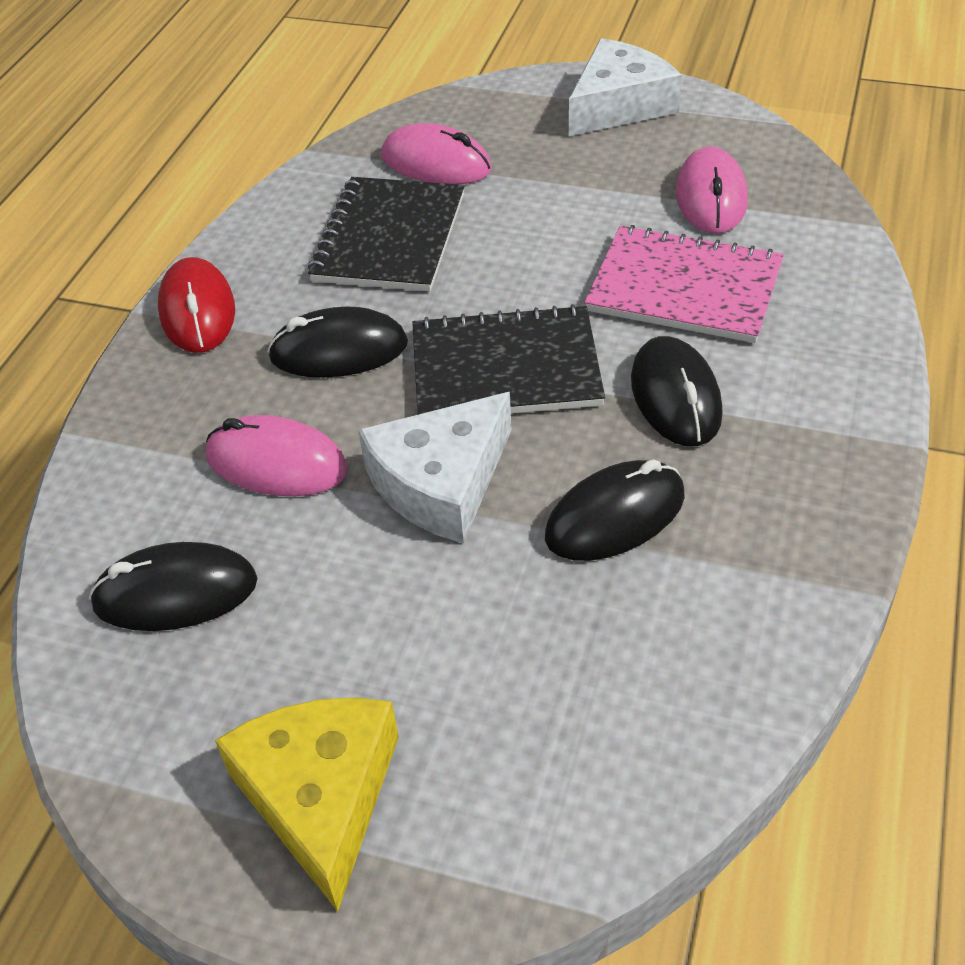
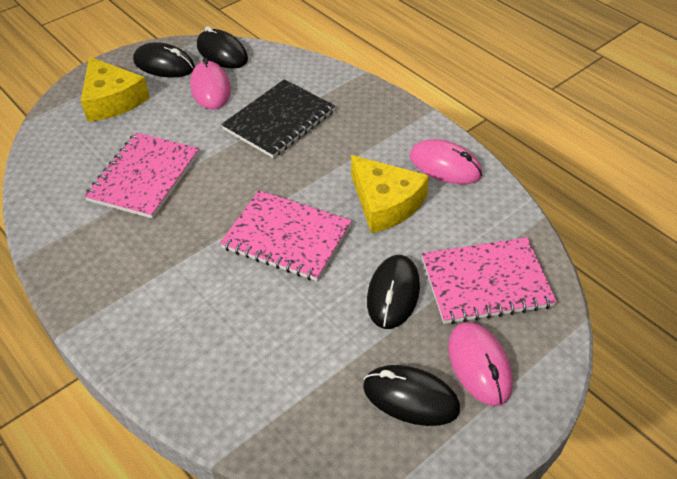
black notebook: [308,177,465,291] [412,304,605,415] = 2 -> [221,79,335,158] = 1
pink notebook: [584,225,784,343] = 1 -> [84,133,199,219] [220,190,352,281] [422,237,557,324] = 3
red mouse: [158,257,235,353] = 1 -> none = 0
white cheese: [358,392,512,543] [569,38,682,136] = 2 -> none = 0
yellow cheese: [215,697,399,911] = 1 -> [81,57,150,122] [351,155,429,233] = 2

